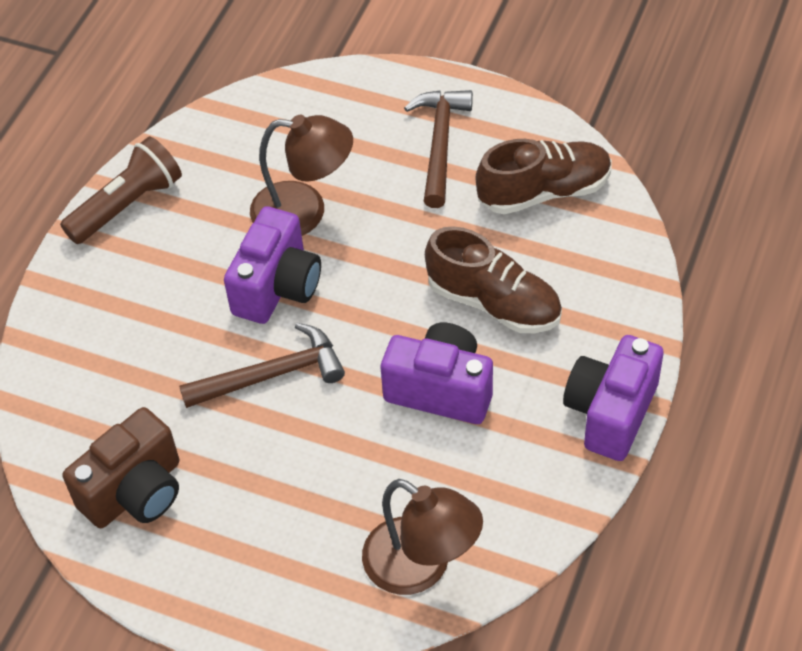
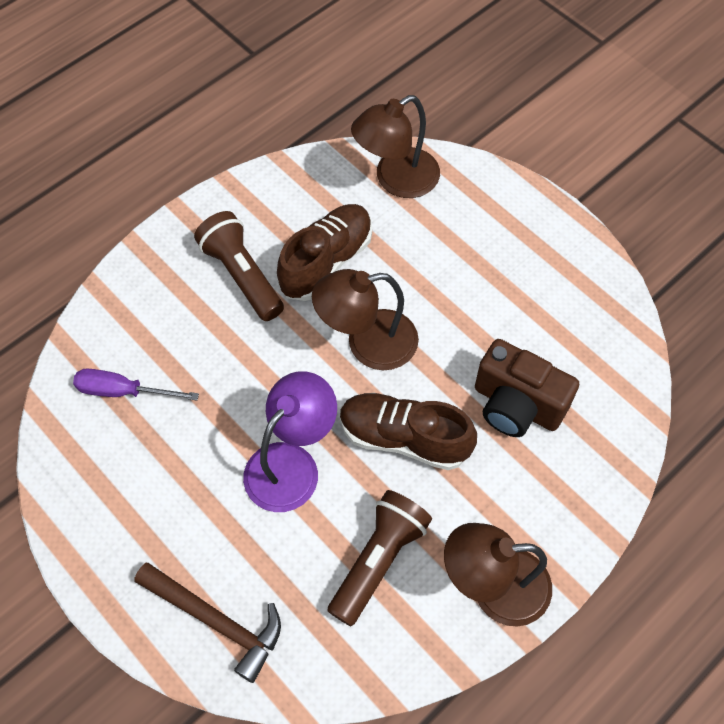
brown flashlight: [60,136,182,244] = 1 -> [194,211,284,321] [328,490,432,626] = 2
brown hammer: [179,323,345,408] [404,90,473,208] = 2 -> [134,563,281,683] = 1
brown lamp: [250,115,353,236] [362,479,483,595] = 2 -> [312,269,419,370] [351,95,440,198] [444,523,552,627] = 3
purple camera: [224,206,321,324] [381,323,493,424] [563,335,664,461] = 3 -> none = 0
purple lamp: none = 0 -> [243,371,337,512] = 1
purple screwdriver: none = 0 -> [73,369,199,401] = 1

